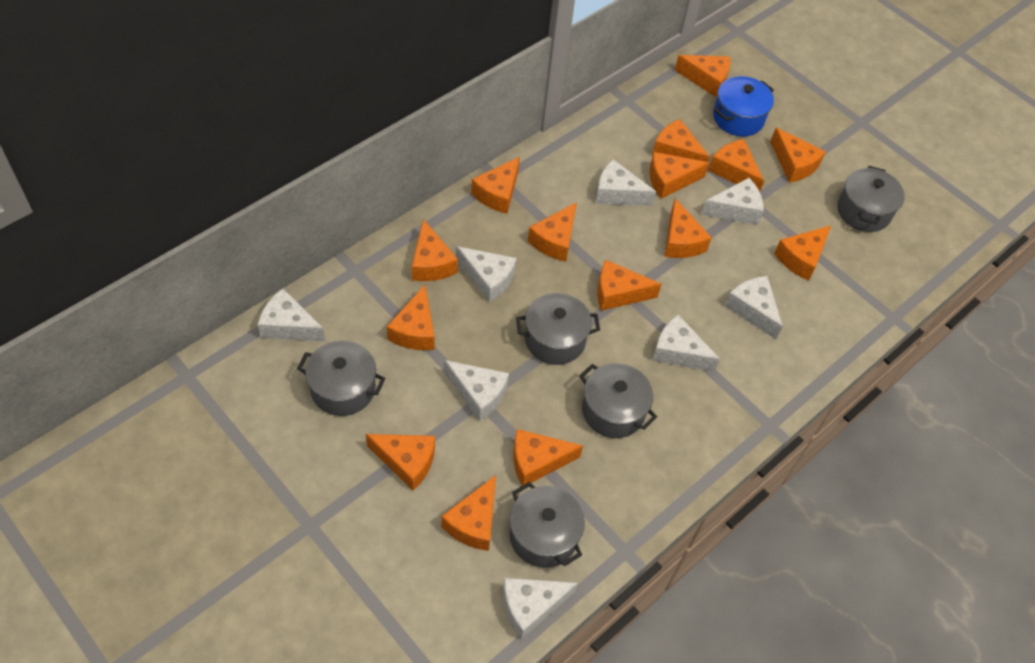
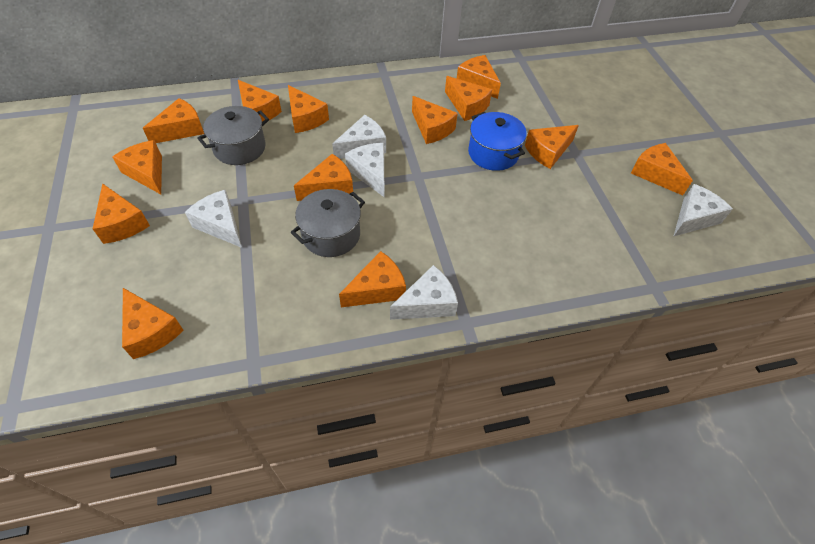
grey pot: [297,340,385,416] [509,482,585,568] [516,293,600,365] [579,363,657,438] [837,166,905,232] = 5 -> [197,106,269,165] [290,189,365,257] = 2
orange cheese: [366,434,435,491] [387,285,435,350] [412,219,458,281] [441,475,496,551] [471,157,520,214] [513,429,583,486] [528,202,577,262] [597,260,662,311] [649,152,709,199] [652,119,710,162] [664,198,712,258] [675,55,731,97] [708,139,764,192] [770,127,826,183] [774,226,831,281] = 15 -> [93,183,150,244] [112,140,162,194] [122,288,183,359] [143,98,204,143] [238,80,282,122] [288,85,329,133] [294,154,353,201] [339,251,406,307] [412,96,458,144] [445,76,492,121] [457,55,501,99] [525,125,579,169] [631,143,693,195] = 13
white cheese: [258,289,325,341] [444,360,509,421] [456,246,516,302] [503,578,578,639] [596,159,656,206] [652,315,720,372] [701,178,764,225] [725,276,783,339] = 8 -> [185,190,242,248] [332,115,386,159] [345,143,385,198] [390,265,458,320] [673,184,733,237] = 5

